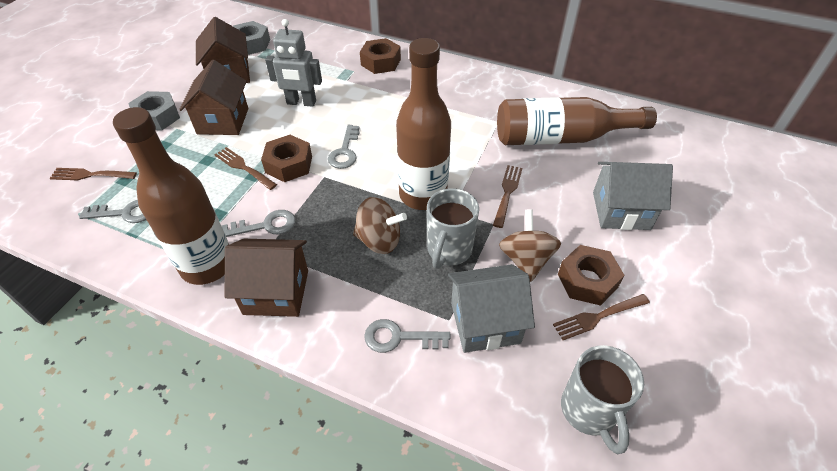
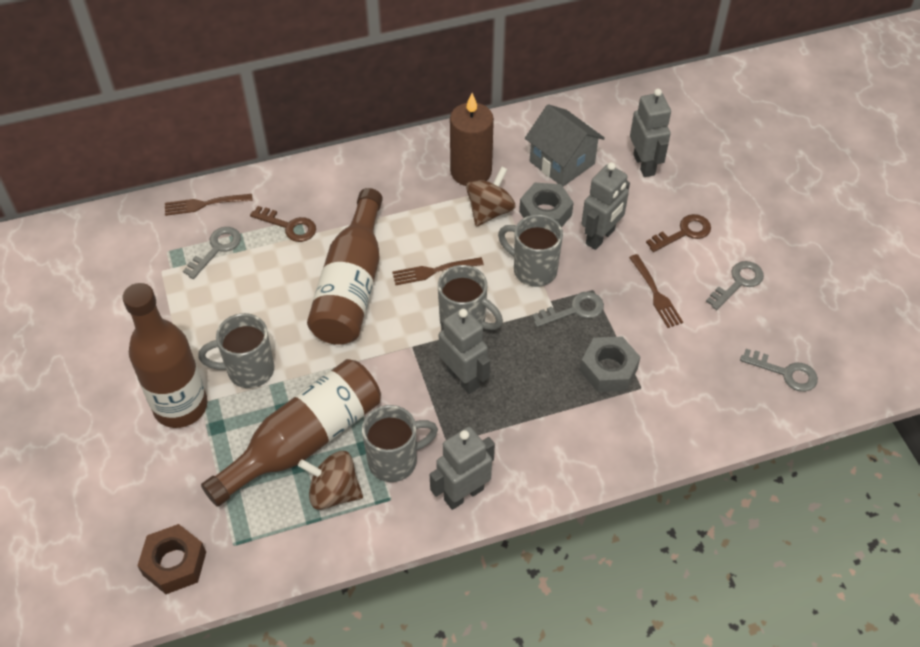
brown candle: none = 0 -> [450,93,494,186] = 1
brown fork: [49,168,137,180] [215,147,277,190] [493,165,522,228] [553,294,650,340] = 4 -> [165,194,253,216] [392,257,484,285] [629,254,683,328] = 3
brown house: [179,60,248,135] [196,17,250,83] [225,239,308,317] = 3 -> none = 0
brown key: none = 0 -> [250,206,316,242] [646,214,711,252] = 2
brown nut: [261,135,312,182] [360,38,401,74] [558,245,624,306] = 3 -> [137,524,206,594] = 1
grey house: [448,264,535,353] [593,162,673,230] = 2 -> [525,104,605,187] = 1
grey mug: [427,188,479,269] [561,345,644,454] = 2 -> [198,313,274,388] [362,405,438,482] [438,265,503,330] [498,214,563,287] = 4
grey robot: [265,19,322,107] = 1 -> [430,427,495,510] [439,308,490,394] [582,162,630,250] [630,89,671,177] = 4

